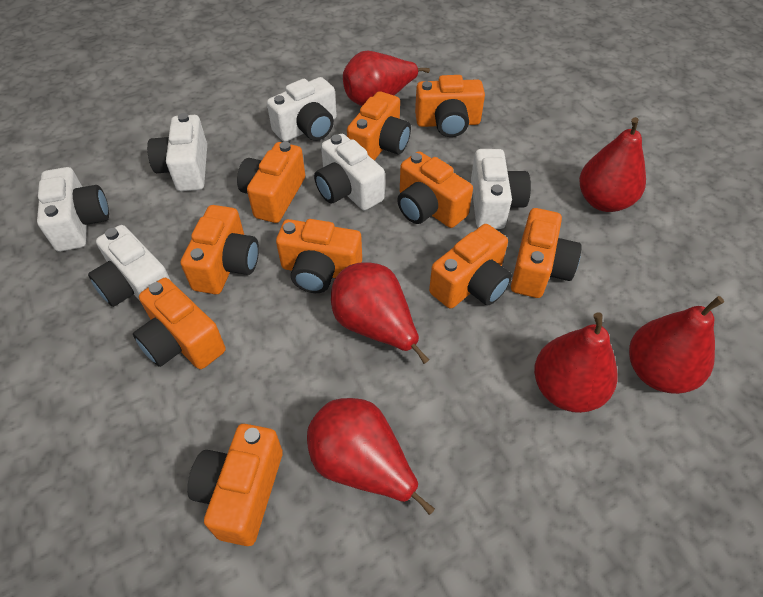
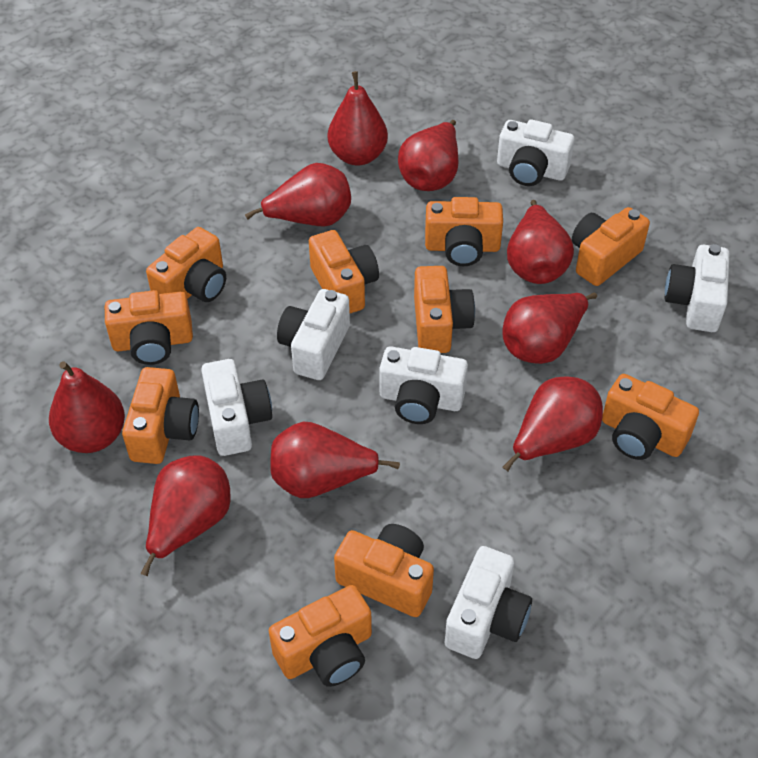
red pear: [307,398,435,515] [331,262,430,364] [343,51,430,106] [534,312,618,413] [579,117,646,212] [629,296,724,394] = 6 -> [49,361,125,453] [140,455,231,576] [245,163,351,227] [270,422,400,498] [328,71,388,165] [398,120,459,191] [502,292,597,364] [503,376,603,471] [507,200,574,284] = 9

